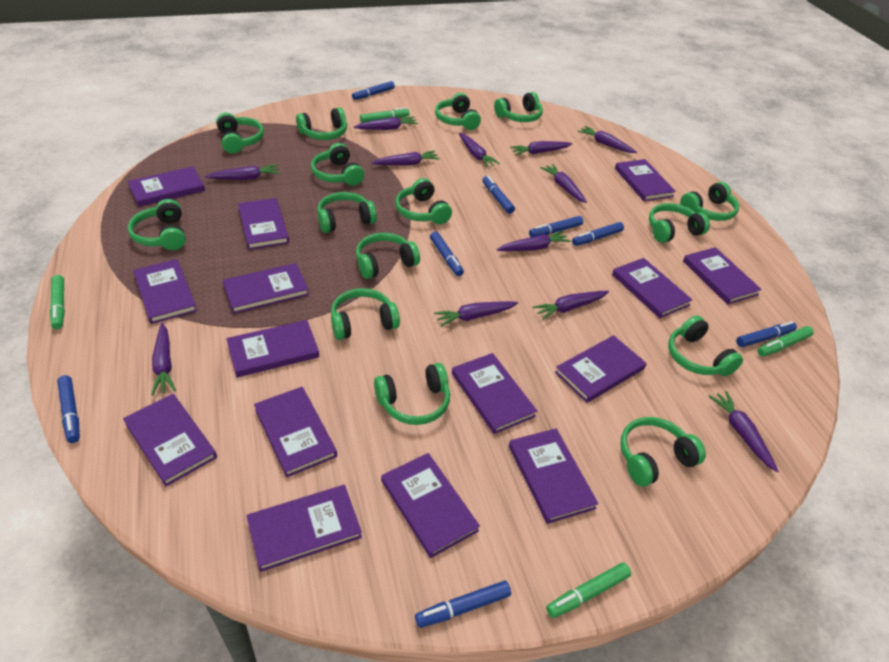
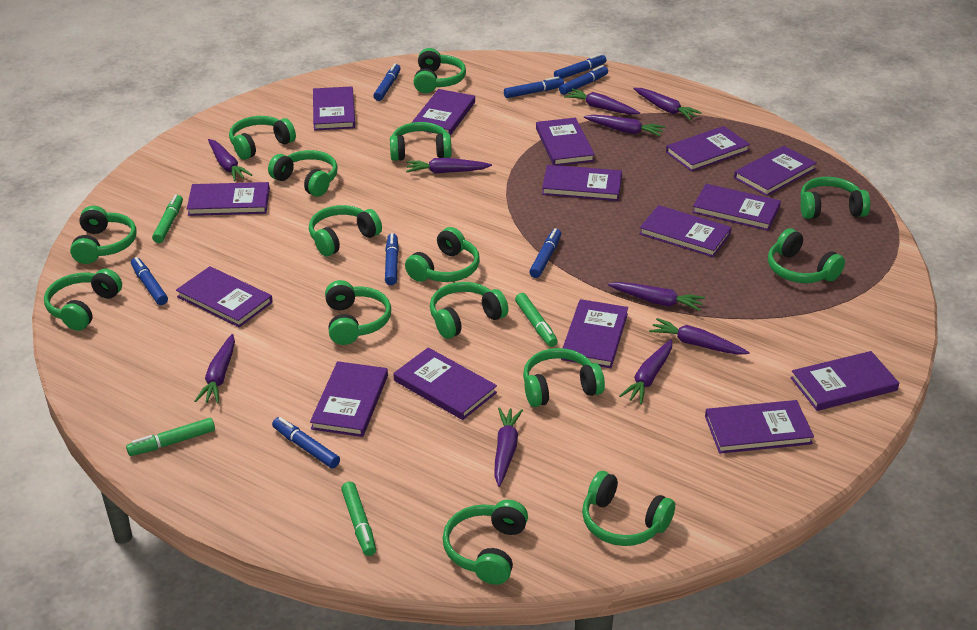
purple carrot: [151,323,176,395] [205,165,280,180] [354,116,418,130] [371,151,440,166] [434,301,518,327] [459,133,500,168] [497,231,571,251] [510,141,573,155] [533,291,609,320] [540,164,587,203] [578,126,637,153] [708,391,778,472] = 12 -> [195,334,235,404] [208,139,252,181] [406,158,492,174] [494,407,523,487] [564,89,640,115] [584,115,665,136] [608,282,705,311] [619,339,672,404] [633,88,702,120] [649,318,750,355] = 10

